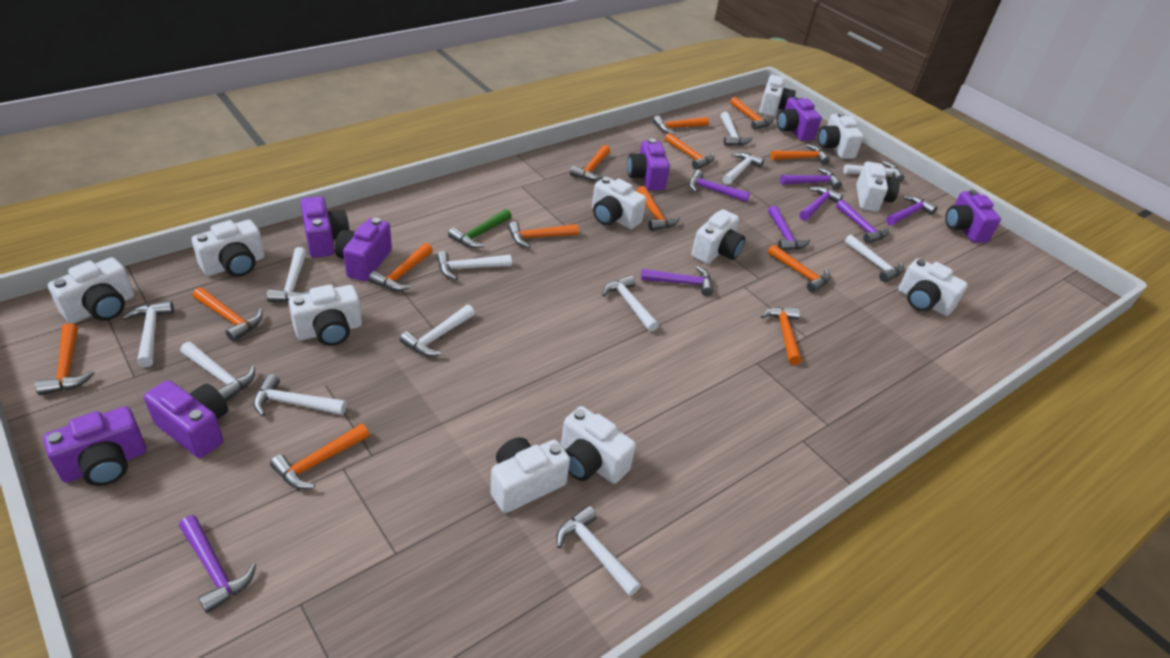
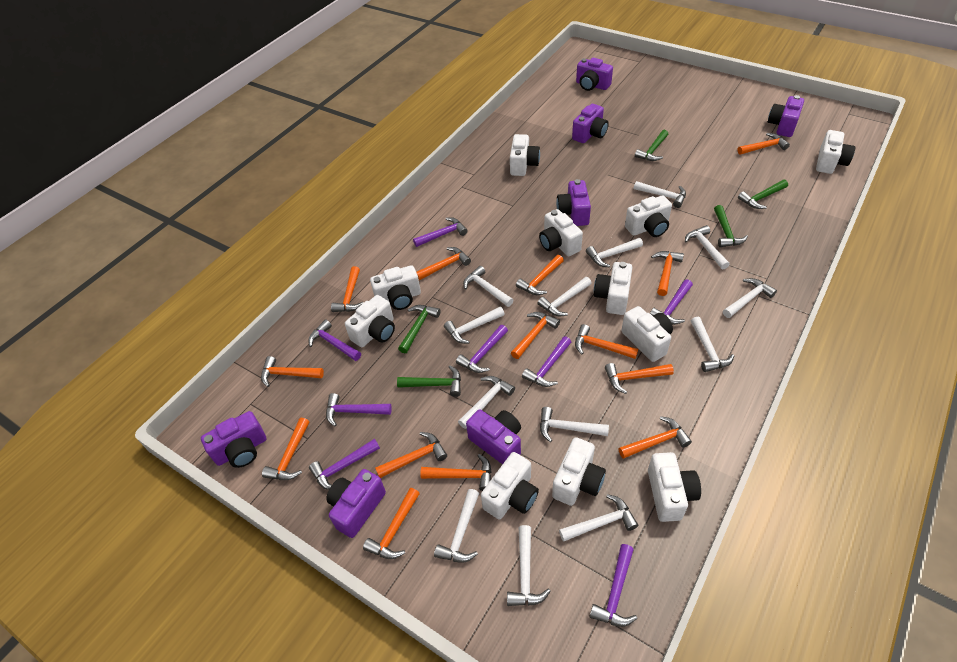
green hammer: [448,209,512,248] = 1 -> [397,365,461,397] [398,305,441,353] [635,130,668,161] [714,205,748,247] [738,180,788,209] = 5
orange hammer: [35,323,95,395] [193,287,263,342] [270,423,370,489] [369,243,433,291] [508,221,579,248] [570,145,610,181] [637,186,680,231] [653,115,709,135] [665,133,714,170] [730,97,773,130] [761,307,802,365] [768,245,831,293] [771,144,830,165] = 13 -> [261,356,324,387] [262,418,309,480] [331,266,363,312] [363,488,420,559] [375,432,447,478] [416,247,471,280] [420,454,491,491] [511,312,560,359] [516,255,564,295] [575,324,638,359] [605,363,674,394] [618,416,692,459] [651,251,684,296] [737,133,790,155] = 14
white hammer: [122,301,174,367] [180,342,255,402] [253,374,346,416] [267,247,310,302] [400,305,475,357] [436,251,512,280] [557,506,641,596] [602,275,659,332] [720,112,753,146] [723,152,764,185] [843,161,904,182] [844,235,904,282] = 12 -> [434,489,479,563] [444,307,505,344] [458,376,515,429] [463,266,513,307] [507,525,551,606] [537,277,592,316] [540,407,609,442] [559,494,638,542] [586,238,643,267] [634,181,686,208] [685,225,730,269] [691,317,734,372] [723,278,777,318] = 13

